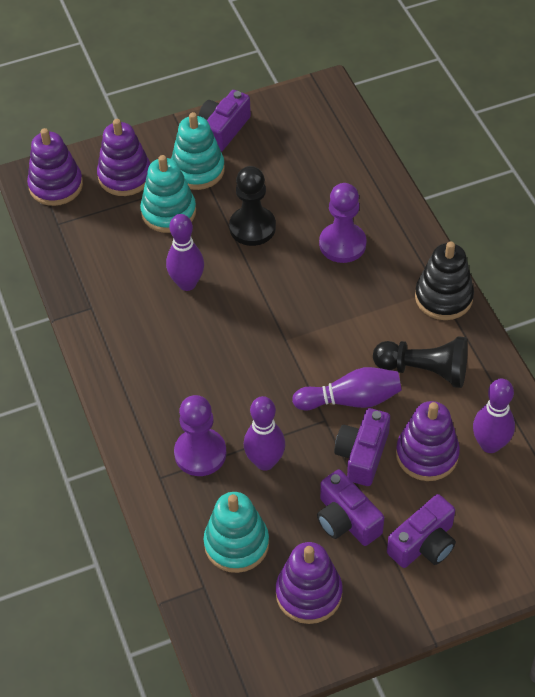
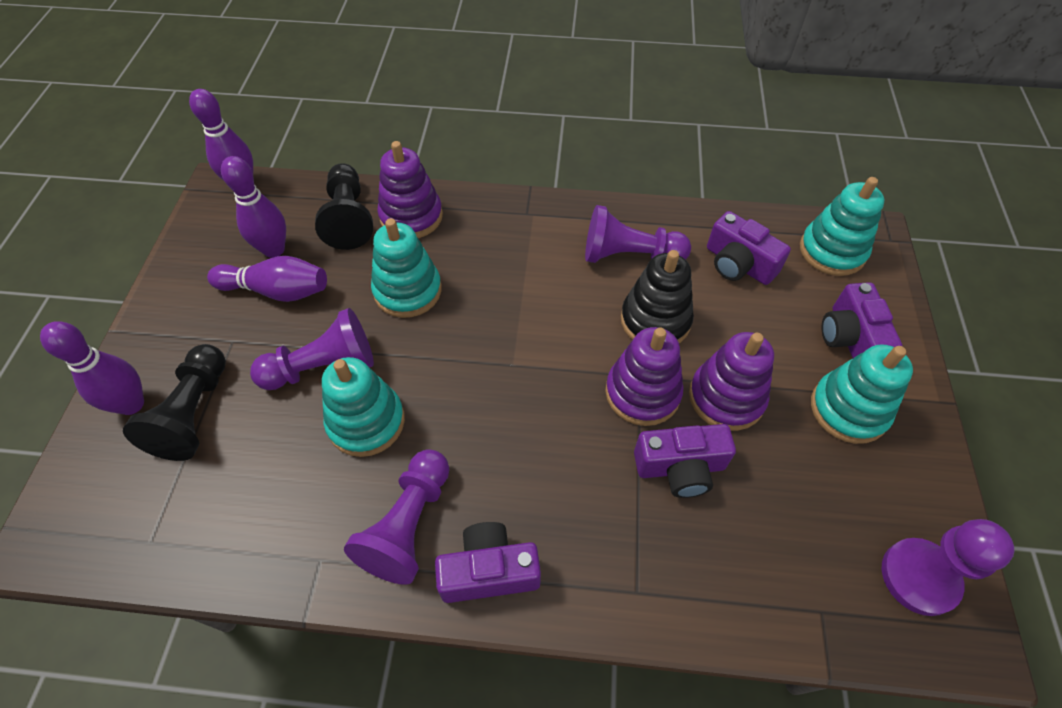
purple pawn: [174,395,226,476] [319,183,367,263] = 2 -> [250,308,374,390] [344,449,449,585] [585,205,691,263] [882,519,1014,616] = 4
purple stacking toy: [27,128,83,206] [97,119,151,196] [276,542,343,624] [396,401,460,481] = 4 -> [377,141,443,238] [605,327,683,426] [689,332,774,431] = 3
turquoise stacking toy: [140,155,196,233] [171,112,225,190] [203,492,269,573] = 3 -> [322,357,405,457] [371,218,442,318] [800,177,885,276] [811,344,913,444] = 4

